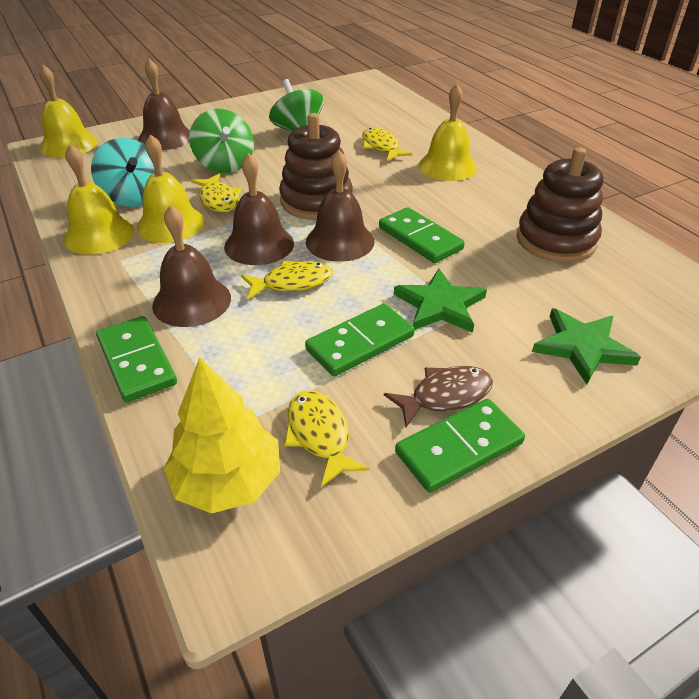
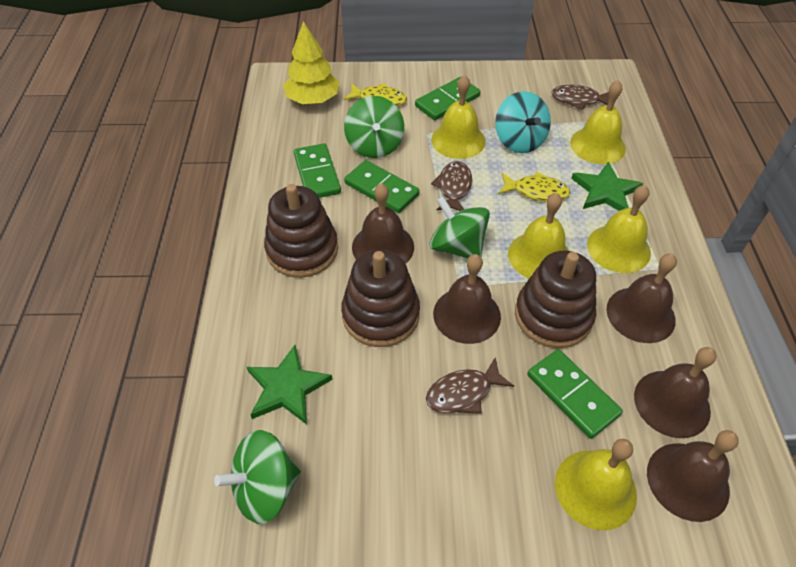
brown bell: [138,59,190,150] [152,205,231,327] [224,153,294,265] [306,150,374,262] = 4 -> [352,183,414,264] [433,254,501,344] [606,254,677,343] [634,347,717,438] [647,430,739,522] = 5
brown fish: [384,366,493,427] = 1 -> [426,357,514,414] [431,161,472,211] [551,85,614,110] = 3
brown stacking toy: [279,113,353,220] [517,147,603,262] = 2 -> [264,184,338,278] [341,250,420,347] [515,251,596,348] = 3
green spinning top: [189,109,254,173] [269,79,324,132] = 2 -> [214,430,301,524] [344,96,404,158] [430,196,490,259] = 3
yellow bell: [39,65,98,158] [63,144,134,255] [137,134,205,243] [418,84,477,181] = 4 -> [431,75,486,159] [508,193,569,278] [555,439,637,530] [570,80,626,164] [587,185,651,273] = 5
yellow fish: [191,174,241,213] [241,261,333,300] [284,390,369,487] [362,128,413,161] = 4 -> [344,83,407,106] [498,172,571,202] = 2

